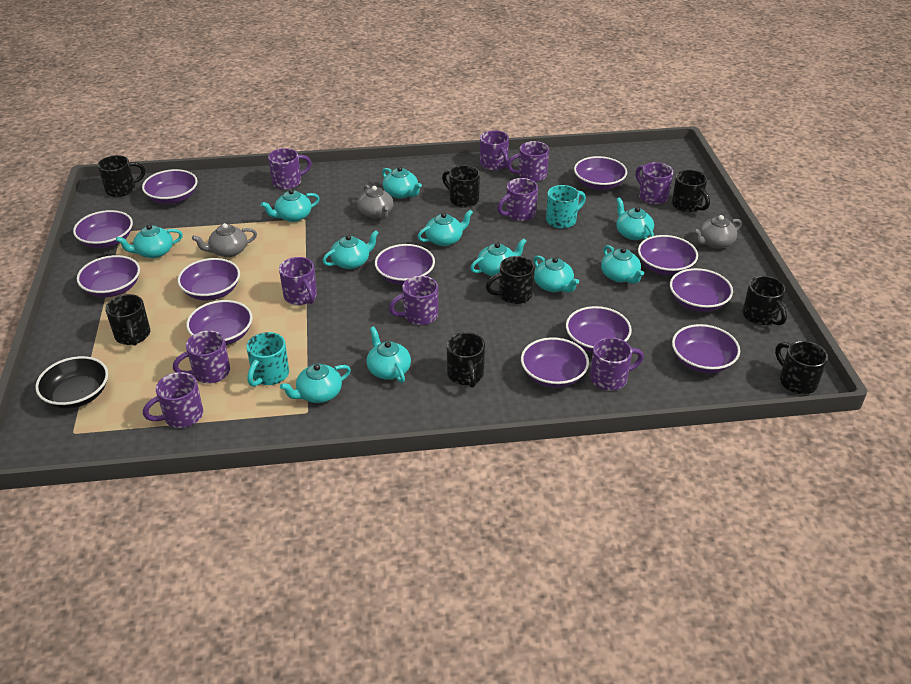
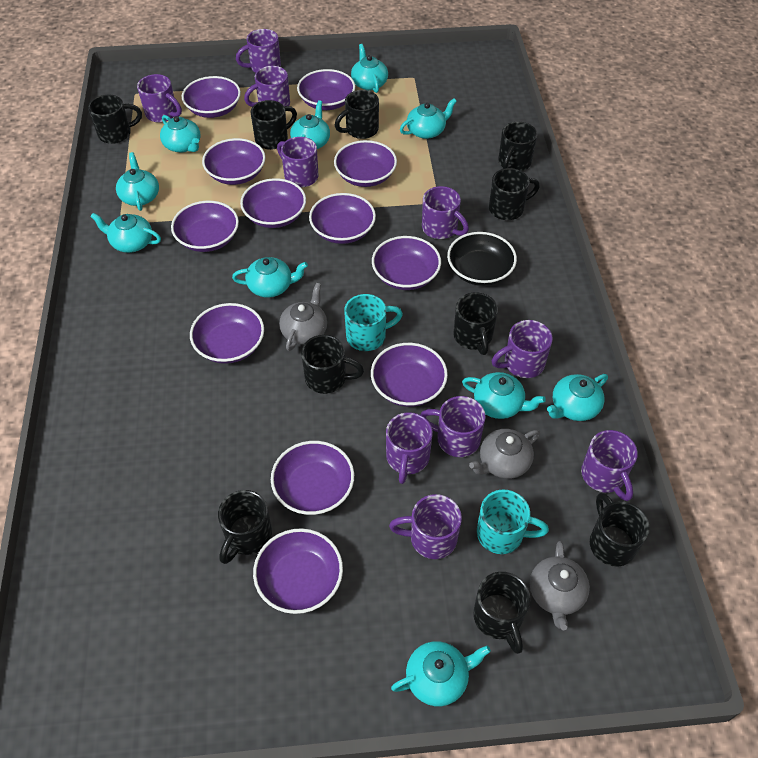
black mug: [98,155,145,197] [105,294,150,346] [442,165,480,208] [447,332,485,388] [486,256,535,304] [672,170,710,212] [742,276,787,325] [775,341,828,394] = 8 -> [88,95,142,144] [218,490,272,564] [251,100,297,150] [301,335,364,394] [335,90,379,139] [453,292,498,355] [473,572,530,654] [489,168,540,220] [498,122,537,171] [590,493,650,567] = 10
turquoise teapot: [116,224,183,258] [261,189,320,222] [280,364,351,403] [322,230,379,269] [366,327,411,383] [382,167,422,199] [418,210,473,246] [470,238,527,276] [534,255,579,293] [601,245,644,284] [616,197,654,240] = 11 -> [90,213,161,253] [116,152,159,211] [160,115,201,152] [232,257,308,298] [290,100,330,149] [351,44,388,93] [391,641,491,706] [400,98,457,139] [462,372,546,419] [547,374,608,421] = 10

